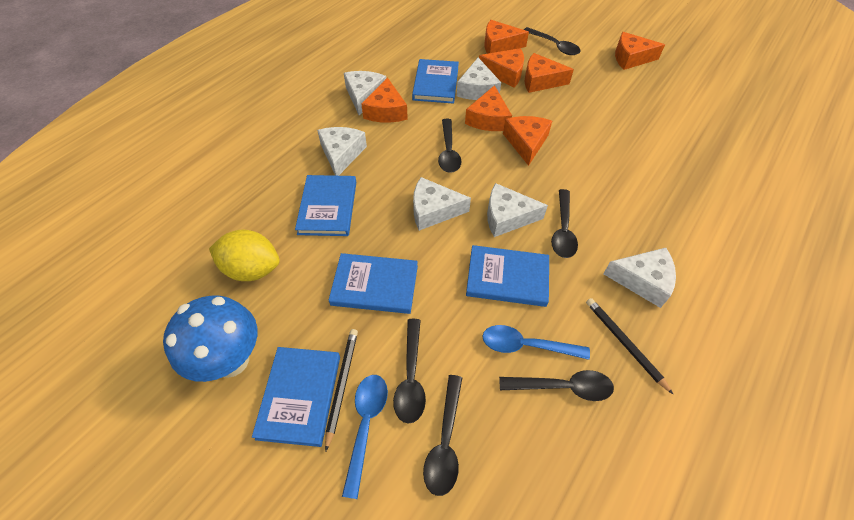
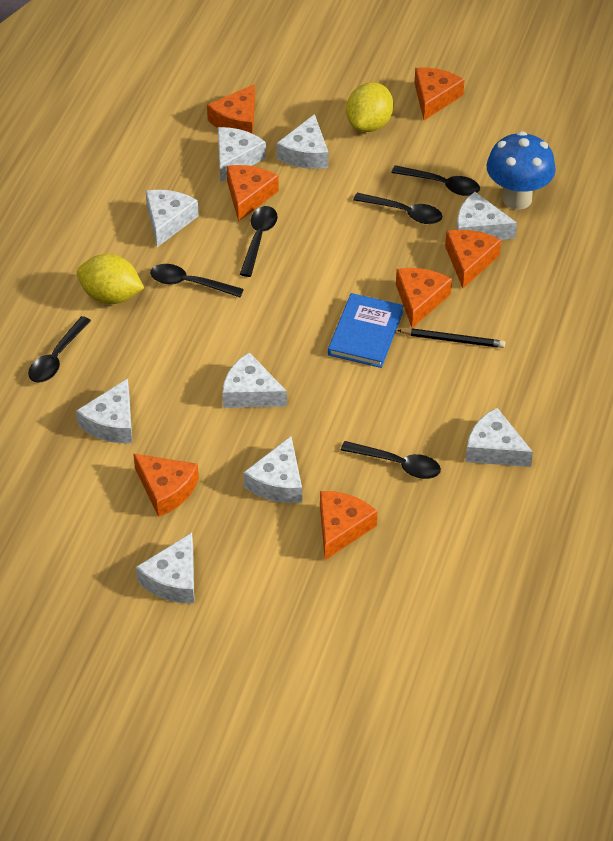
black pencil: [325,329,358,451] [586,298,673,394] = 2 -> [397,328,505,348] = 1
blue book: [252,347,340,447] [295,175,356,236] [329,253,418,314] [412,59,459,104] [466,245,549,307] = 5 -> [328,293,404,368] = 1
blue spoon: [342,375,388,499] [483,325,590,360] = 2 -> none = 0
white cheese: [317,127,367,176] [344,71,386,115] [413,177,471,231] [457,58,501,100] [487,183,548,237] [603,248,676,308] = 6 -> [76,378,132,443] [136,533,194,604] [146,190,199,247] [218,127,266,183] [222,352,287,408] [243,436,302,503] [277,114,328,169] [456,192,517,240] [465,408,533,467] = 9
yellow lemon: [209,230,280,281] = 1 -> [77,254,144,304] [346,82,393,132] = 2

